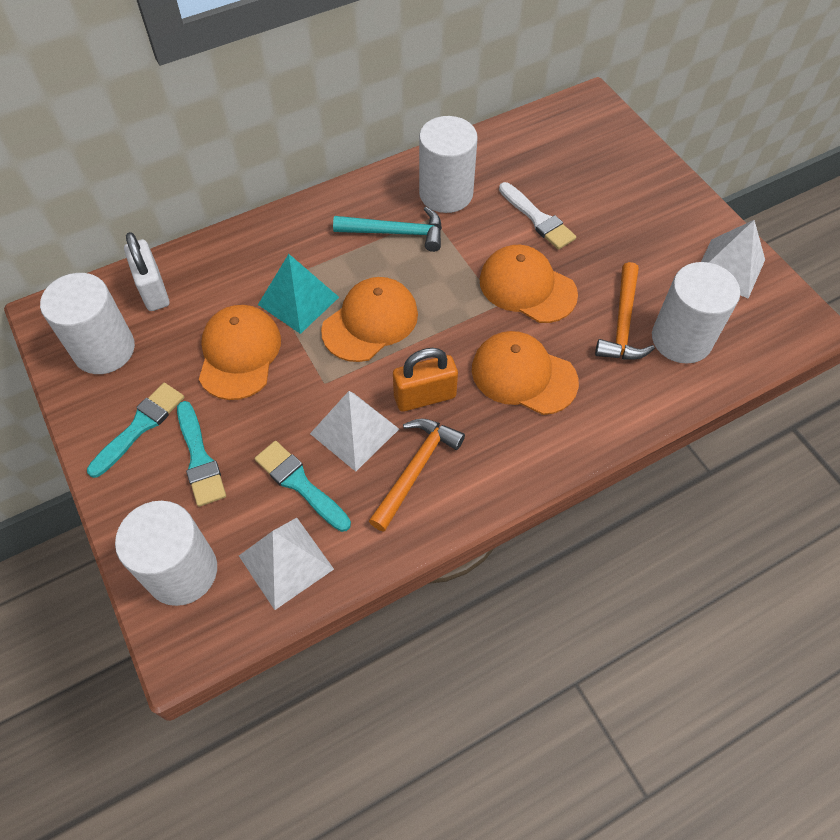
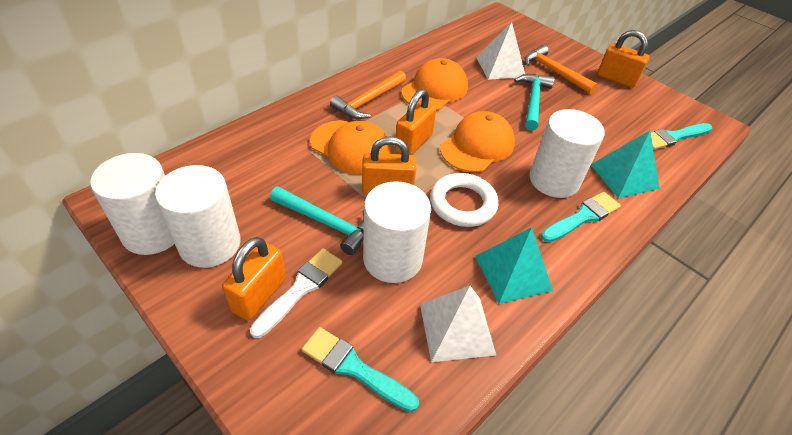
orange cap: [199,305,281,400] [321,277,418,362] [472,331,579,415] [480,245,578,323] = 4 -> [310,121,391,175] [402,58,468,110] [440,111,515,173] = 3
orange padlock: [393,348,458,412] = 1 -> [222,237,286,320] [362,136,416,195] [395,89,436,155] [597,30,650,88] = 4
turquoise hammer: [333,207,442,252] = 1 -> [270,186,364,255] [514,74,555,131] = 2
turquoise pyramid: [258,254,339,334] = 1 -> [475,227,553,304] [591,130,660,198] = 2
white padlock: [124,232,169,311] = 1 -> none = 0
white pyramid: [239,518,334,610] [310,391,399,472] [701,220,765,298] = 3 -> [420,286,496,362] [476,22,525,80] = 2
white ring: none = 0 -> [430,173,498,227] = 1

